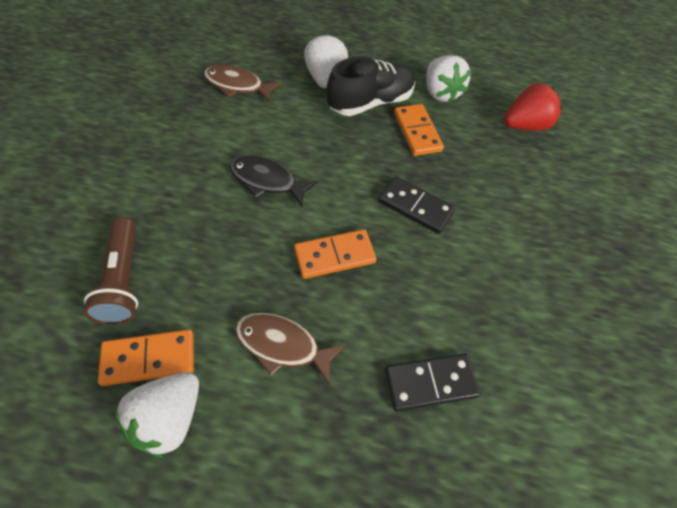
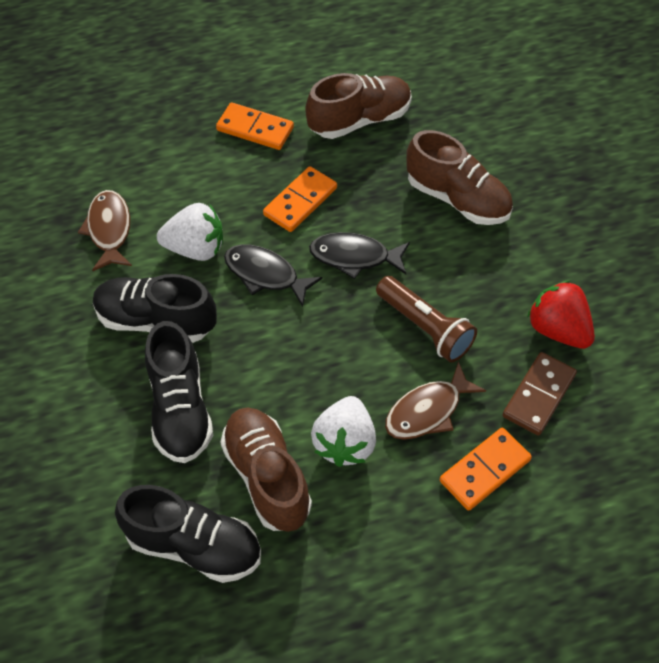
black domino: [378,176,456,234] [385,354,481,411] = 2 -> none = 0
black fish: [229,155,318,207] = 1 -> [224,244,323,307] [309,232,410,279] = 2
black shoe: [327,56,415,116] = 1 -> [93,274,217,343] [115,485,261,583] [145,321,213,463] = 3
brown domino: none = 0 -> [503,352,577,436] = 1
brown shoe: none = 0 -> [220,408,312,532] [305,73,412,139] [406,130,513,225] = 3
white strawberry: [115,372,199,457] [304,33,348,88] [426,55,471,103] = 3 -> [157,203,223,261] [311,396,376,467] = 2

